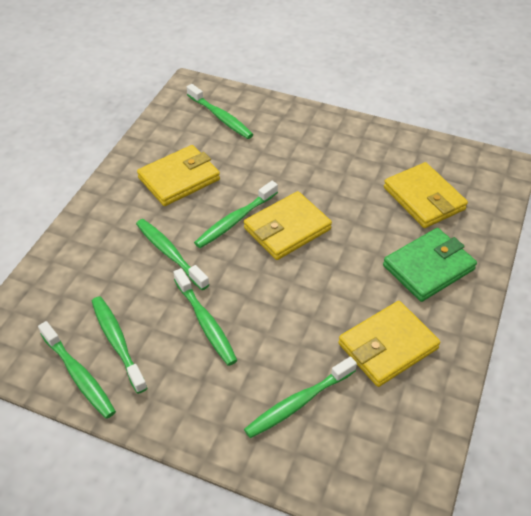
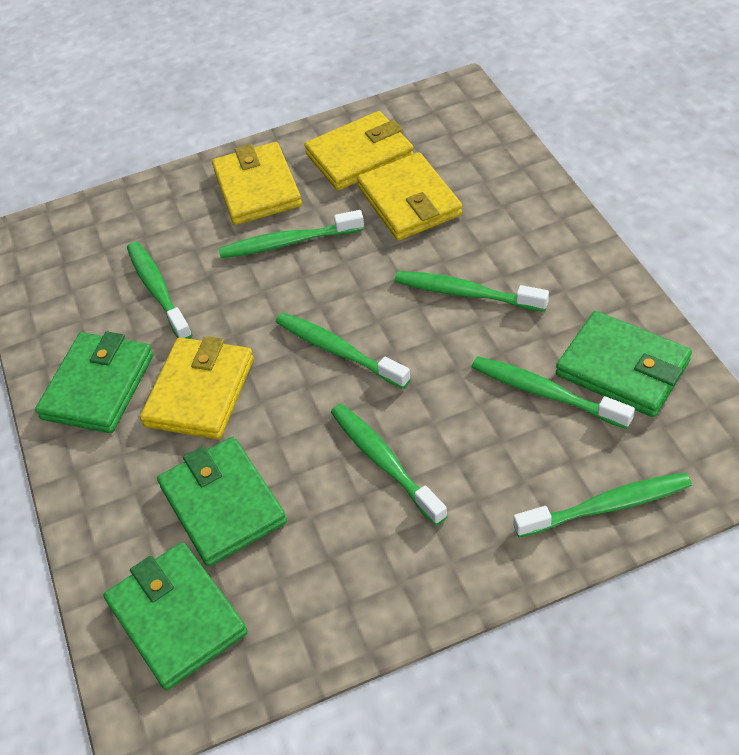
green wallet: [383,228,477,302] = 1 -> [35,331,154,433] [104,542,248,690] [157,437,287,567] [556,311,692,417] = 4

